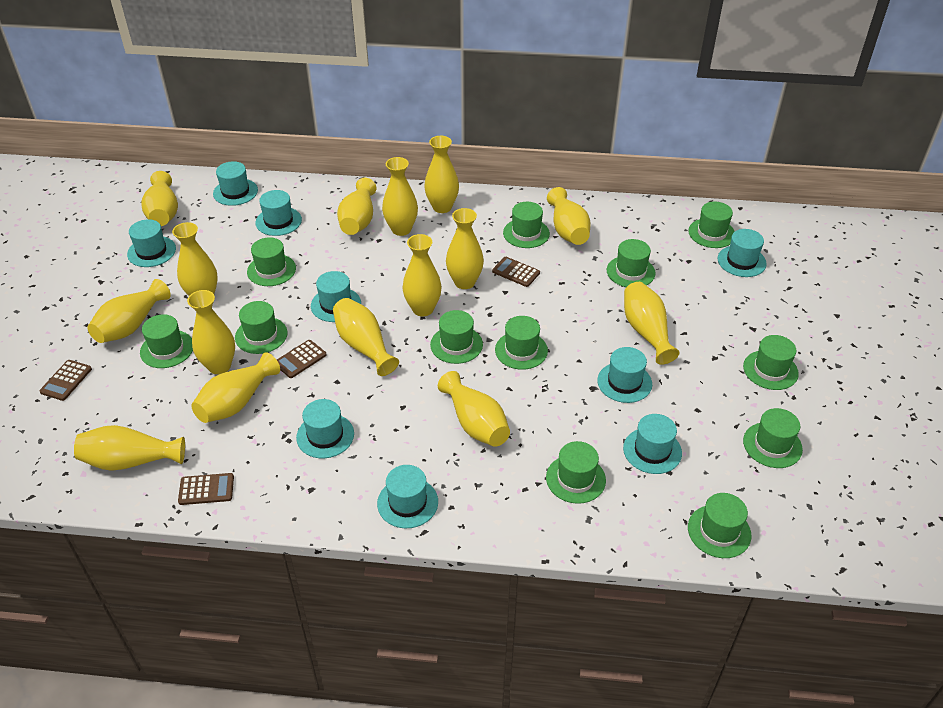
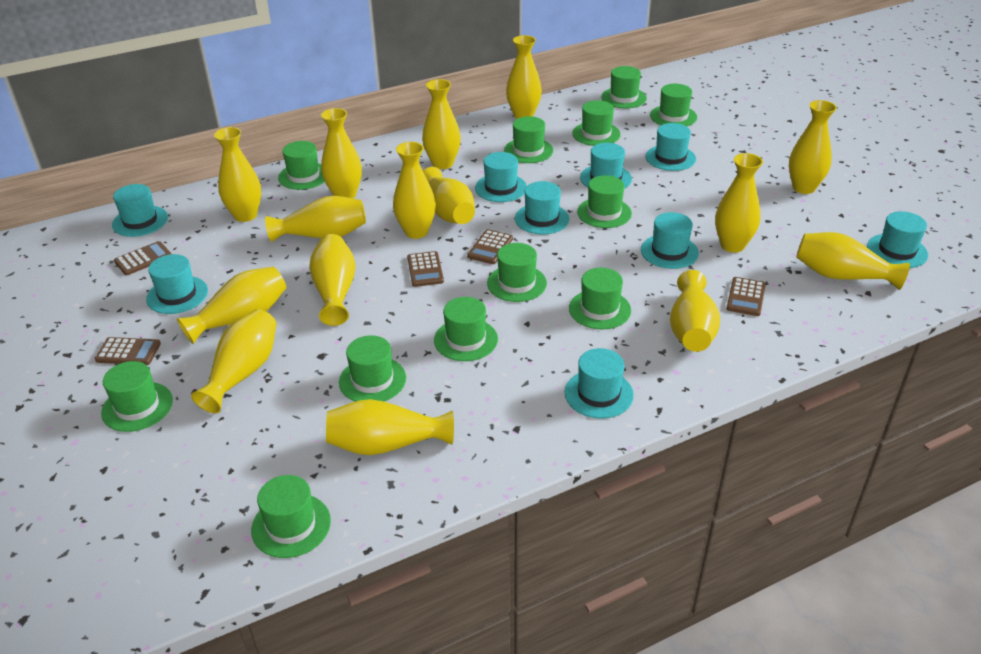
brown calculator: [39,360,92,401] [178,473,234,505] [277,340,326,378] [492,257,540,287] = 4 -> [95,337,161,365] [114,241,172,275] [407,251,444,287] [467,229,513,264] [726,277,766,316] = 5

